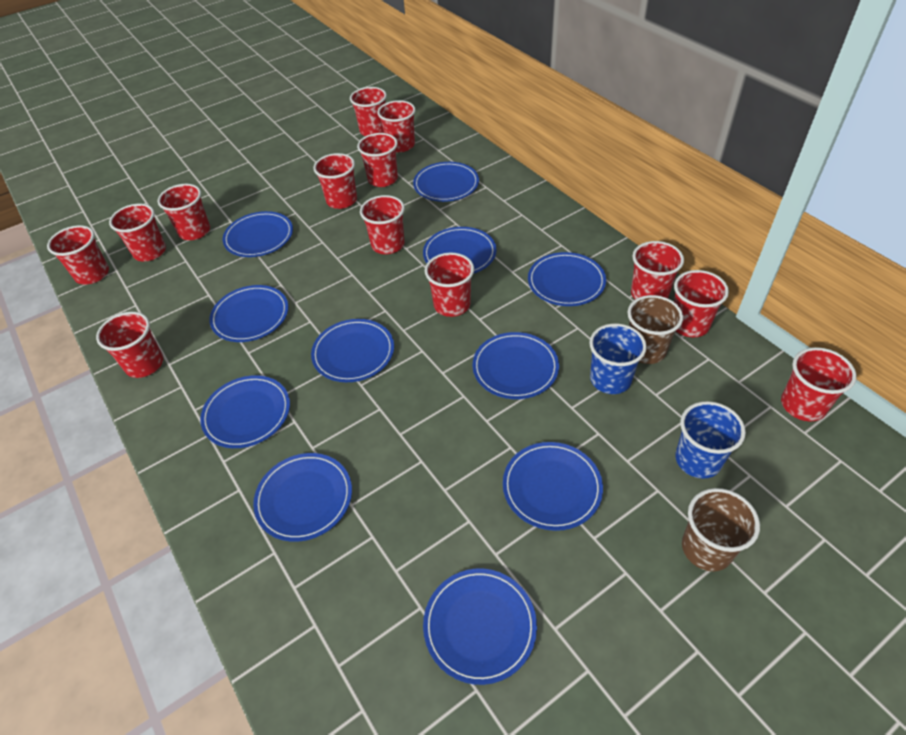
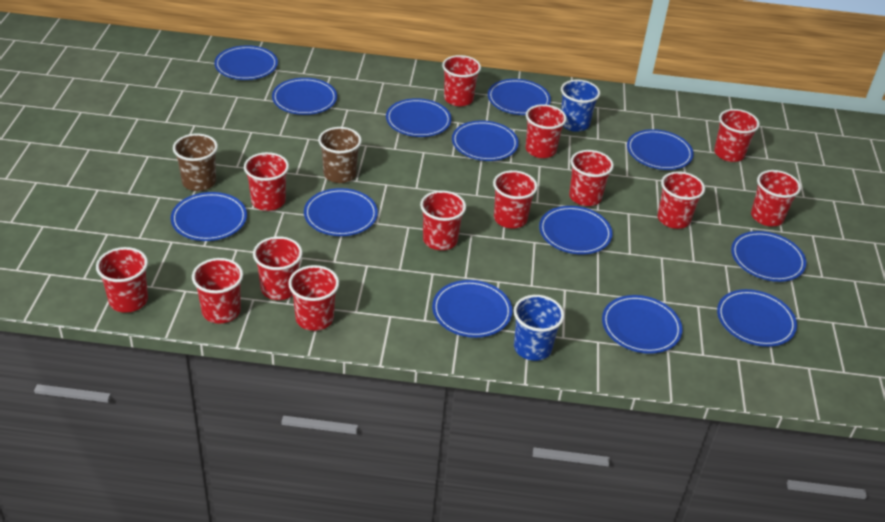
blue plate: [200,375,290,448] [209,285,288,342] [223,211,293,257] [253,453,352,542] [311,319,394,382] [413,162,479,202] [423,227,497,274] [423,569,537,685] [473,332,559,399] [503,442,603,531] [528,252,606,306] = 11 -> [171,192,247,241] [214,45,278,80] [272,78,337,115] [304,188,378,236] [386,98,452,137] [432,280,512,338] [452,121,519,161] [488,79,551,115] [539,206,612,255] [602,295,682,354] [627,129,694,170] [717,289,797,347] [731,231,806,282] = 13

